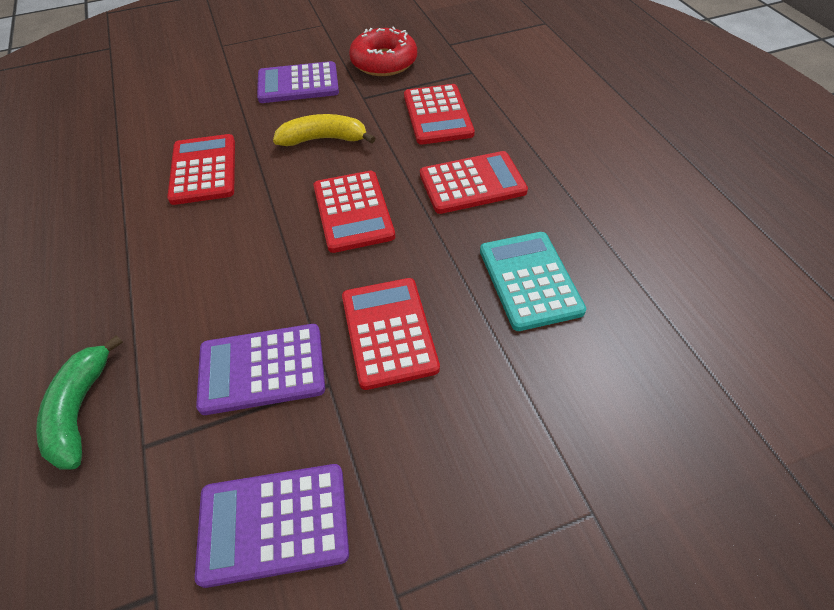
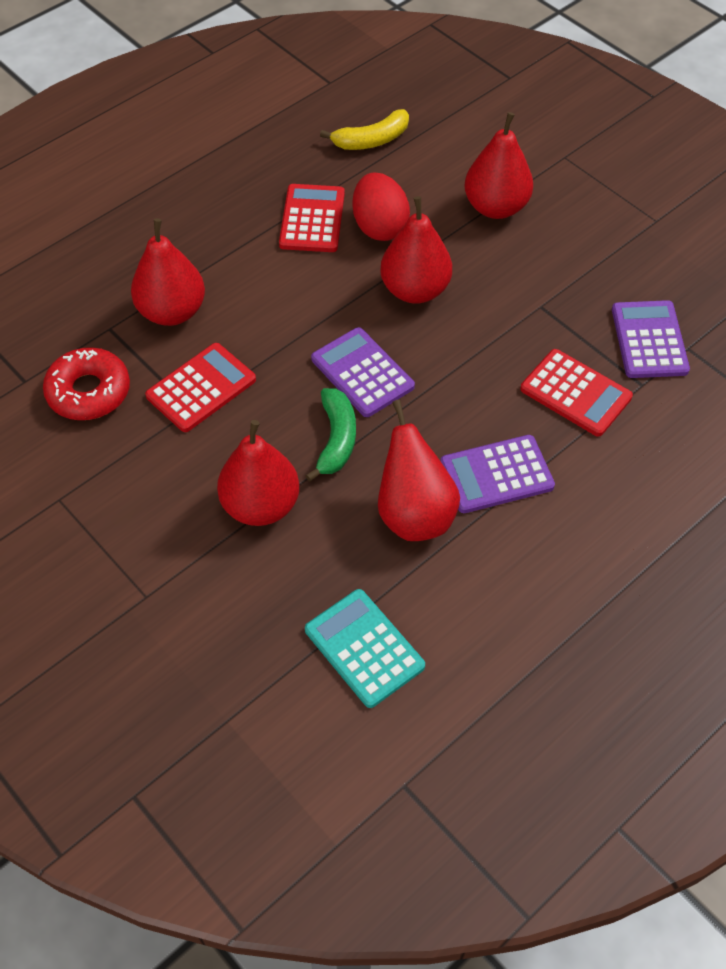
red calculator: [167,134,235,205] [313,171,395,253] [342,278,440,390] [404,84,475,145] [420,151,528,214] = 5 -> [145,343,256,432] [279,184,345,252] [520,349,633,437] = 3
red egg: none = 0 -> [352,172,410,241] = 1
red pear: none = 0 -> [131,218,205,326] [217,420,299,526] [378,400,460,541] [380,196,452,304] [465,112,533,219] = 5

